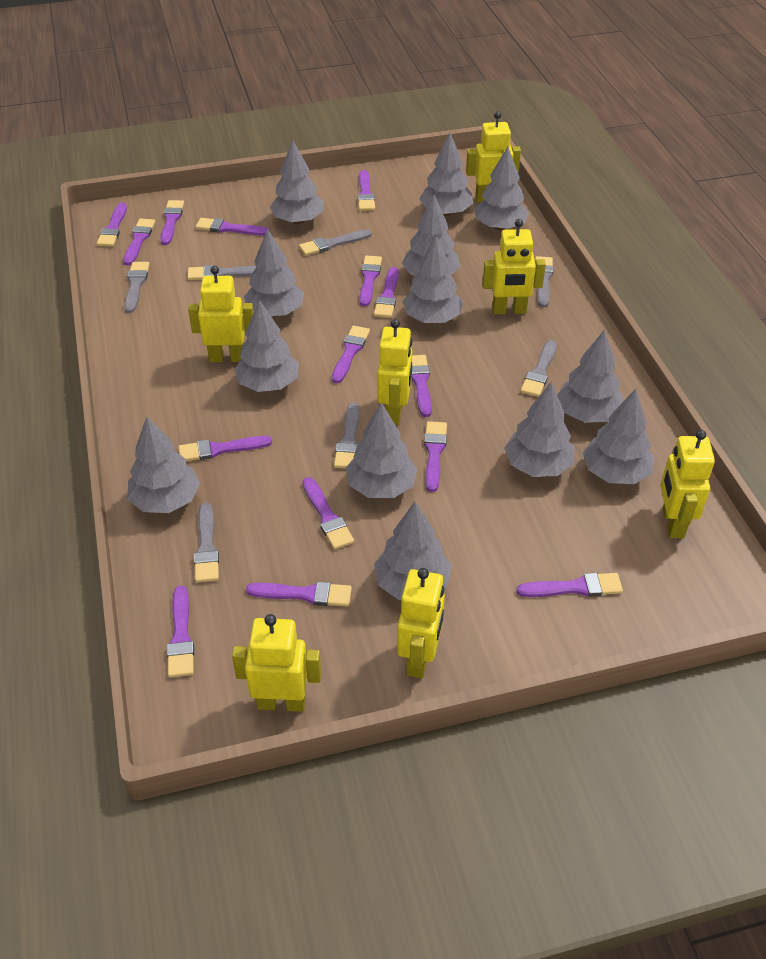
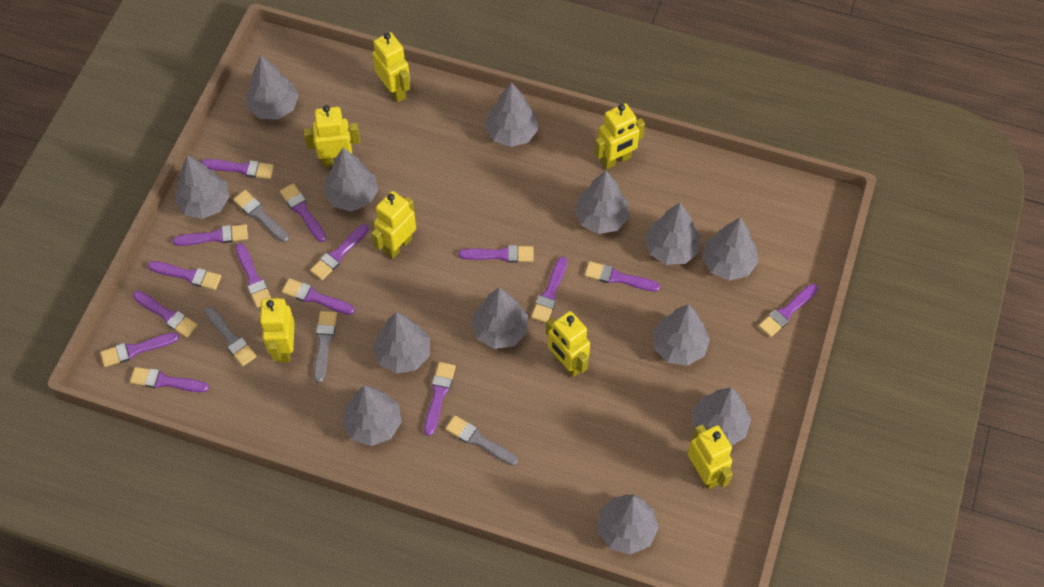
grey brush: [124,262,150,313] [187,265,256,280] [194,503,219,583] [299,229,372,256] [334,403,360,469] [521,340,557,397] [535,256,553,307] = 7 -> [204,306,257,366] [233,190,289,242] [314,311,337,383] [445,415,518,466] = 4

